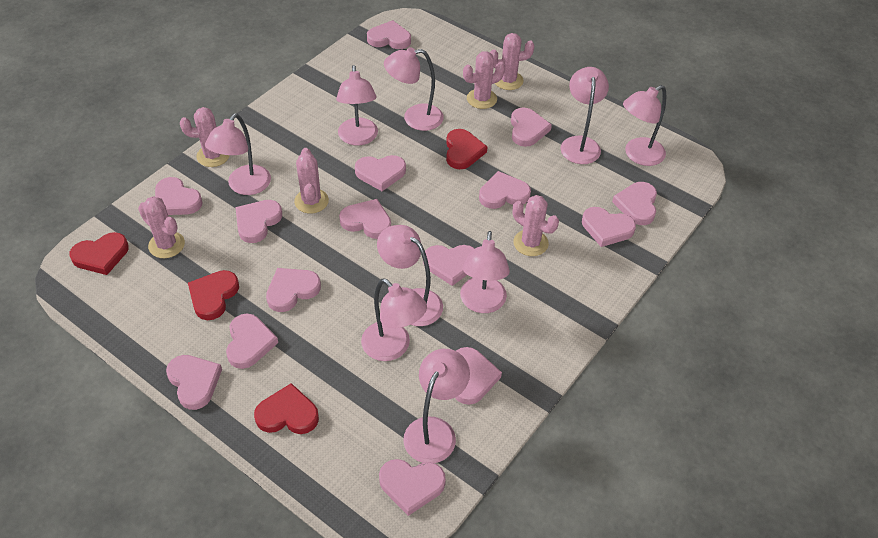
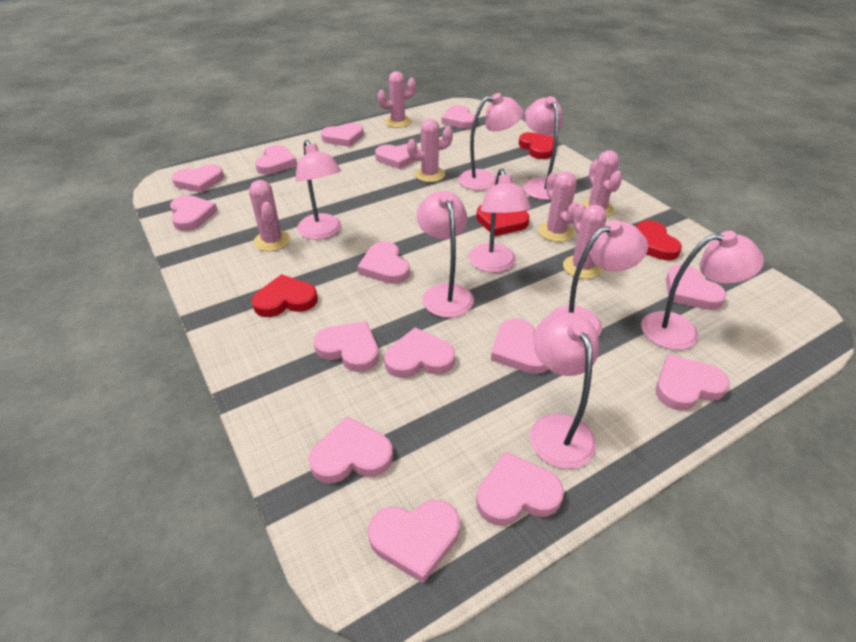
pink lamp: [205,113,271,195] [336,65,378,145] [361,279,427,361] [377,225,443,326] [384,47,444,131] [403,349,470,463] [460,231,510,313] [560,67,609,164] [623,85,666,166] = 9 -> [296,140,341,240] [416,191,474,318] [458,93,523,190] [469,168,531,273] [524,96,563,200] [530,312,599,469] [549,220,648,336] [641,231,764,350] = 8

